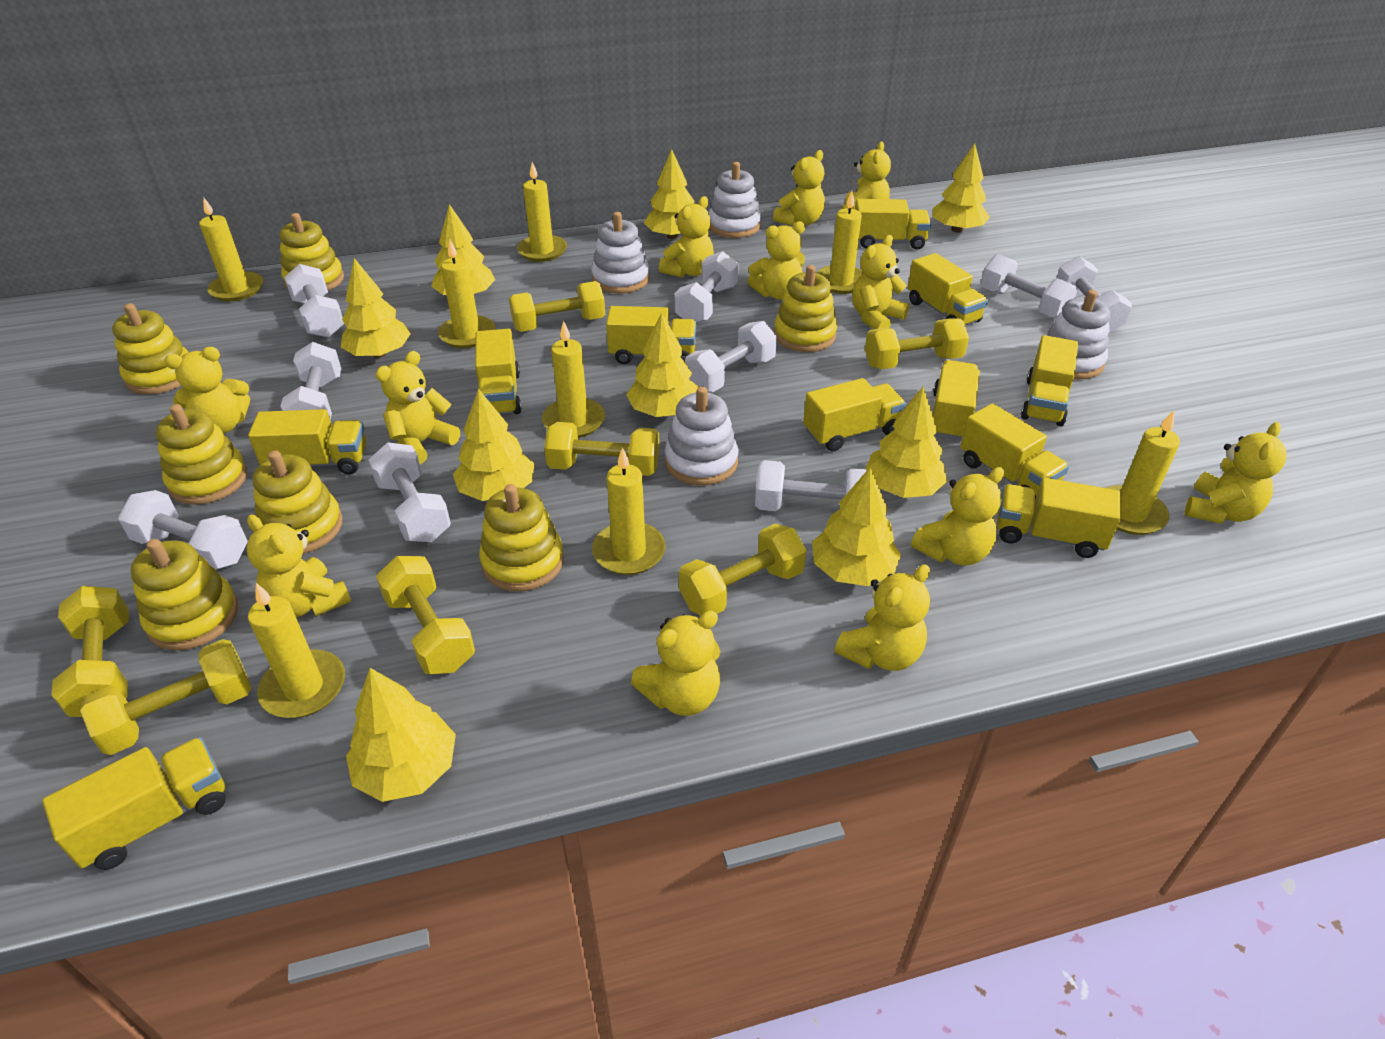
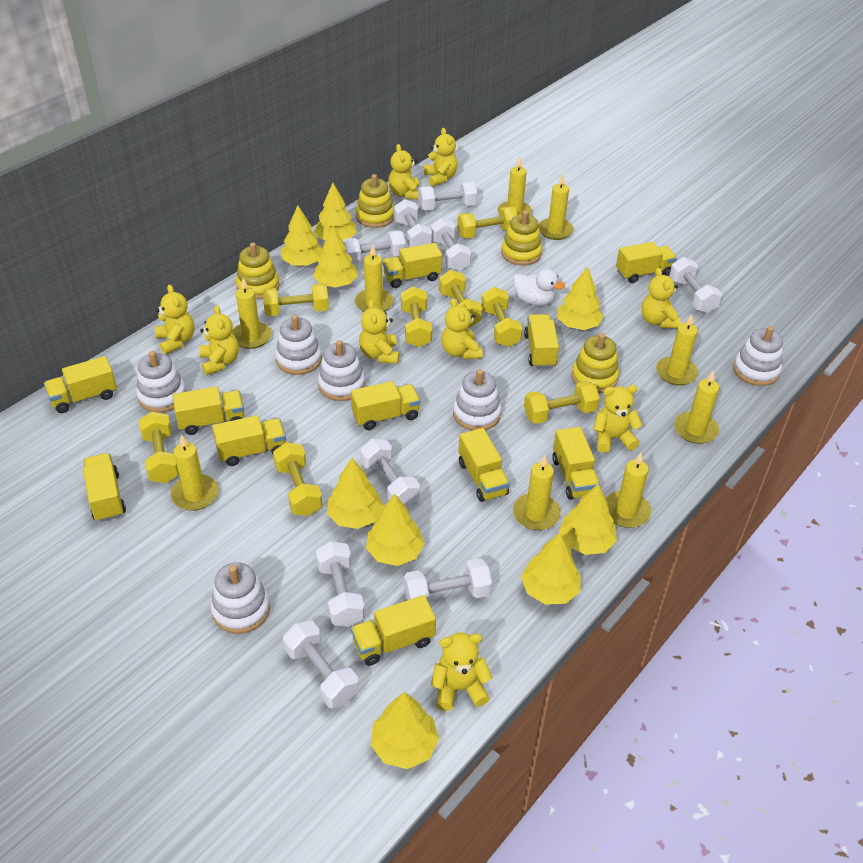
white duck: none = 0 -> [513,269,565,306] = 1
white stacking toy: [591,212,650,294] [665,387,738,485] [709,162,761,238] [1046,290,1110,379] = 4 -> [136,351,186,413] [211,562,270,634] [275,315,322,375] [318,340,365,401] [453,369,502,430] [733,326,783,386] = 6
yellow candle: [199,197,263,301] [248,583,345,718] [438,240,495,348] [517,162,567,262] [542,321,605,438] [592,447,666,575] [817,191,863,294] [1106,410,1180,535] = 8 -> [170,435,219,511] [232,278,272,349] [355,245,394,312] [497,157,532,215] [513,455,561,530] [538,174,574,240] [606,453,651,528] [656,314,698,386] [674,370,719,444] = 9
yellow dumbbell: [51,586,129,717] [80,639,251,755] [376,556,475,674] [509,281,605,332] [544,422,659,476] [679,524,806,616] [865,318,969,369] = 7 -> [139,411,179,483] [262,283,329,316] [273,442,322,516] [401,286,432,347] [439,270,483,328] [457,206,518,238] [481,287,523,347] [524,381,600,424] = 8
yellow stacking toy: [112,303,188,394] [130,539,238,650] [156,404,247,505] [252,450,342,554] [279,213,344,291] [479,484,564,591] [774,265,837,352] = 7 -> [236,242,279,300] [356,174,394,228] [501,210,542,265] [571,333,619,393] = 4
yellow teddy bear: [164,347,250,434] [247,514,351,617] [375,351,460,464] [631,611,720,716] [659,196,714,278] [747,221,805,300] [773,150,825,226] [834,564,930,671] [842,141,891,209] [852,235,909,329] [911,467,1004,566] [1185,422,1287,524] = 12 -> [155,285,195,354] [199,305,239,375] [359,300,399,364] [388,144,419,199] [424,128,457,186] [431,633,493,711] [441,298,483,359] [593,385,643,453] [641,268,681,328] = 9

